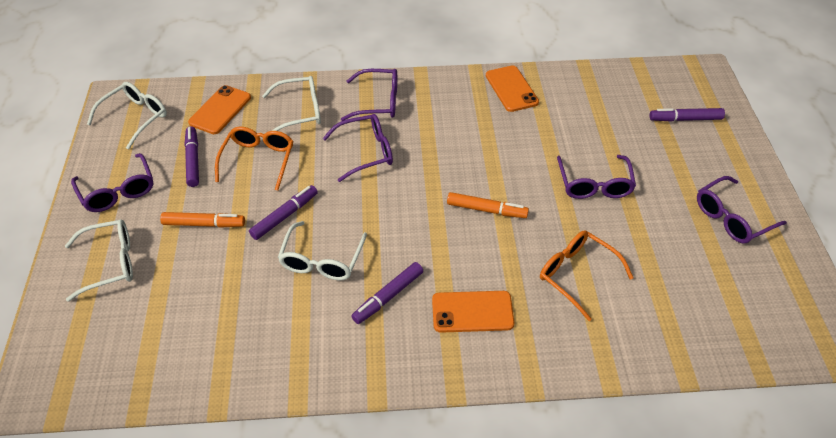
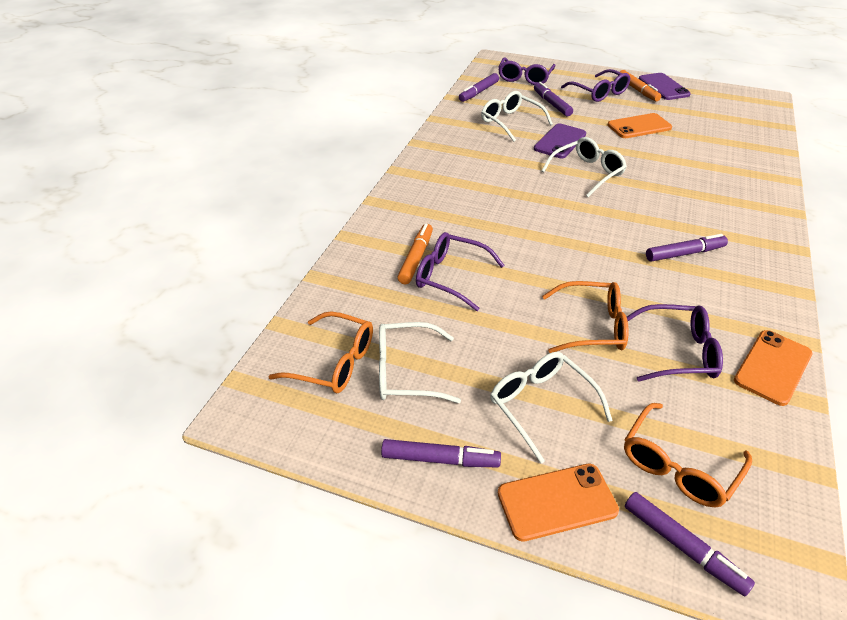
orange glasses: [215,127,293,190] [540,230,633,321] = 2 -> [268,311,373,393] [542,281,629,353] [624,403,752,507] = 3
purple glasses: [71,153,153,212] [323,114,393,182] [341,69,397,121] [557,155,636,199] [697,176,787,244] = 5 -> [416,232,505,311] [498,58,556,85] [561,69,631,102] [627,304,723,382] = 4
purple marker: [184,126,199,187] [249,185,318,240] [351,262,423,324] [650,108,725,122] = 4 -> [381,439,501,467] [459,73,499,102] [534,82,573,116] [625,492,755,596] [646,234,728,262] = 5
purple phone: none = 0 -> [534,123,586,158] [639,73,691,100] = 2

